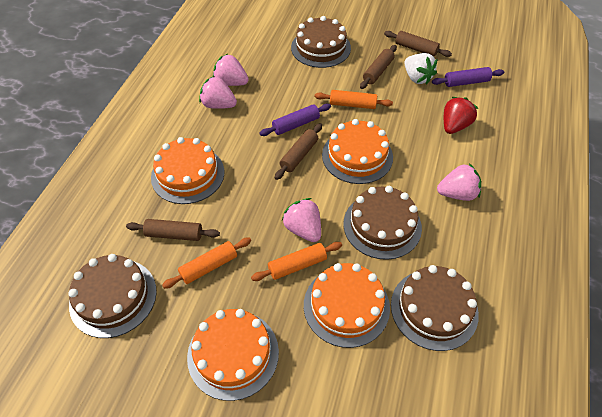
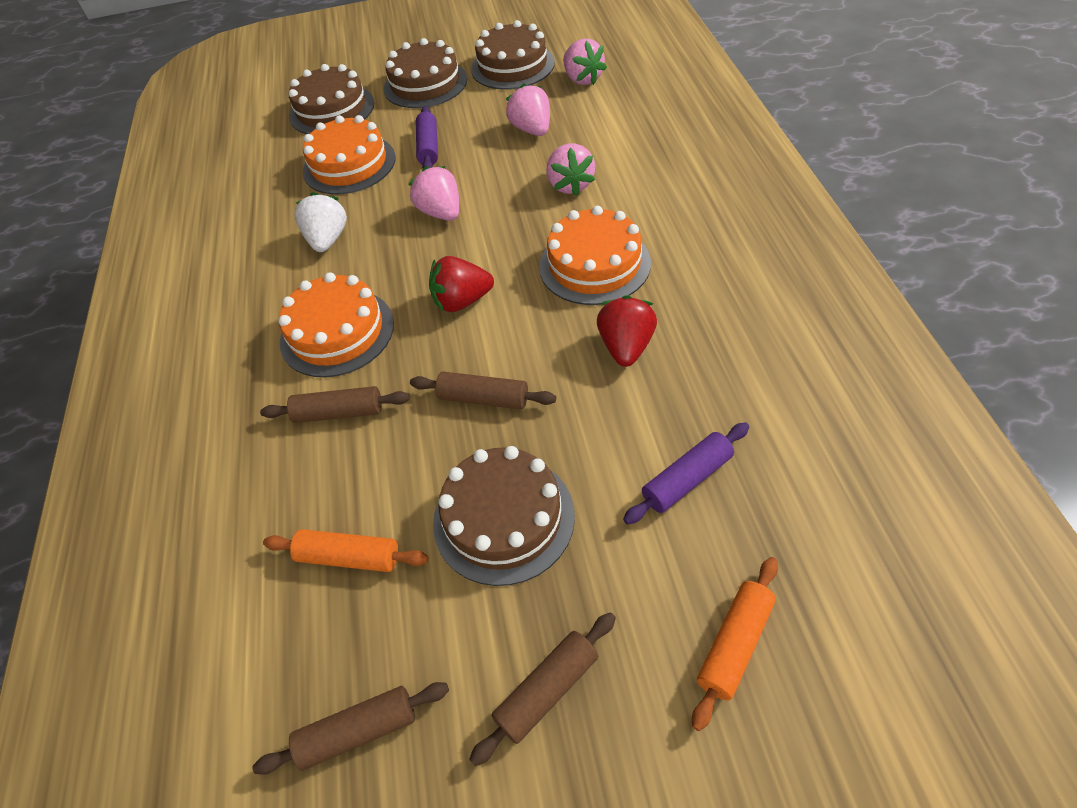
orange cake: [151,137,224,204] [187,309,279,401] [304,263,390,348] [322,119,393,184] = 4 -> [278,272,394,377] [303,115,396,194] [539,206,651,305] = 3
orange rolling pin: [162,238,251,289] [251,242,342,281] [315,90,393,109] = 3 -> [263,529,429,572] [692,557,778,731] = 2
red strawberry: [444,97,478,134] = 1 -> [429,256,494,312] [597,295,657,367] = 2

